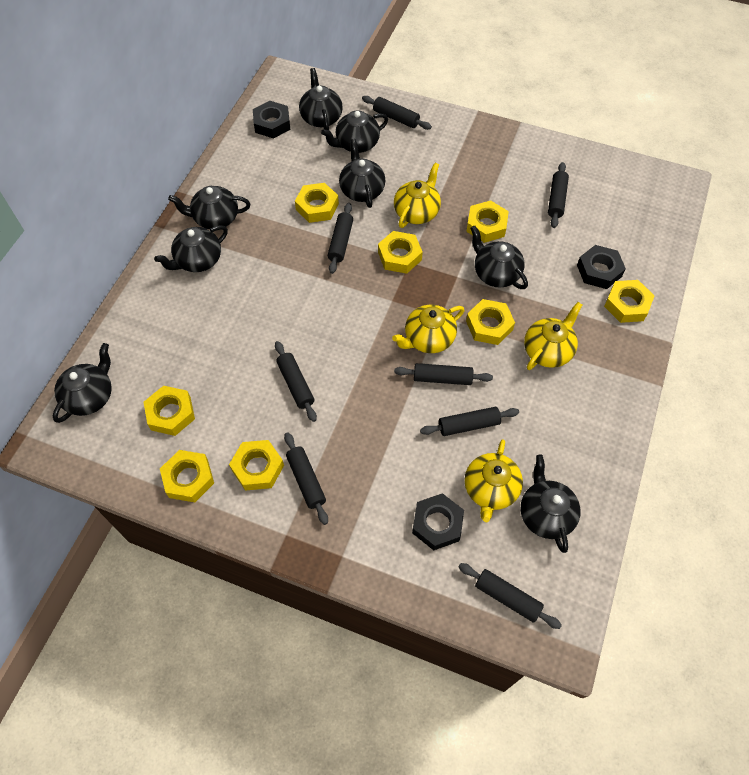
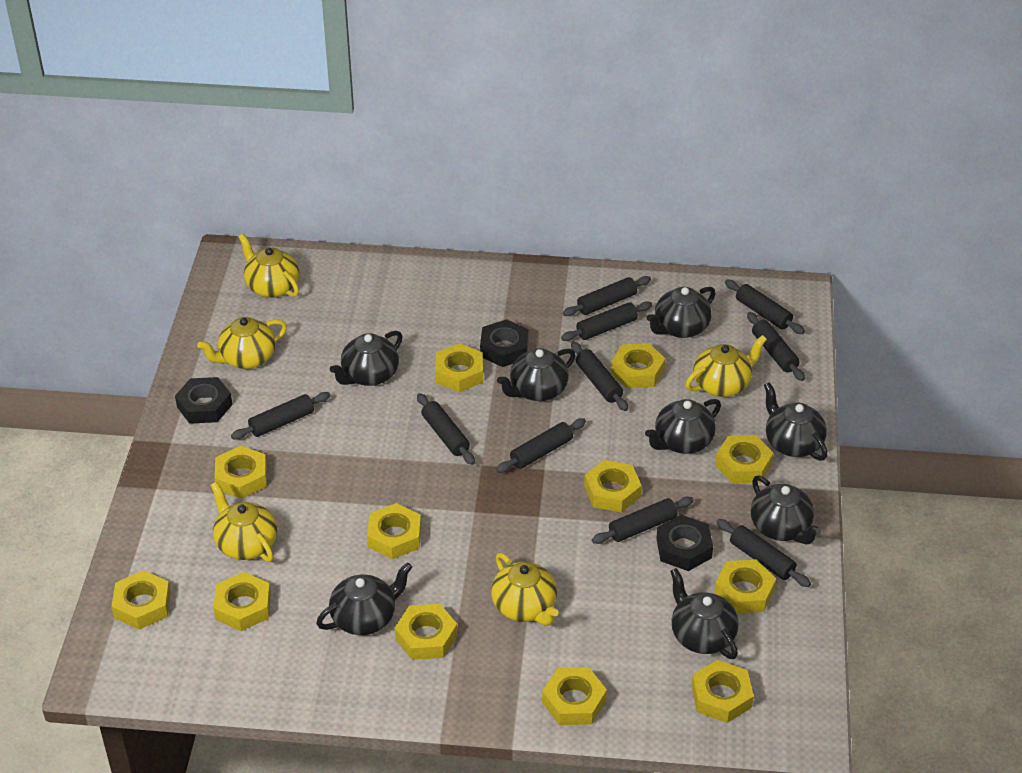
black rolling pin: [275,341,317,422] [284,432,328,525] [328,203,353,274] [362,96,432,130] [394,363,493,385] [420,407,519,436] [459,563,562,629] [548,162,569,228] = 8 -> [231,392,331,440] [417,393,475,465] [496,418,586,473] [561,301,652,341] [563,276,651,316] [571,342,628,411] [592,497,694,544] [716,519,811,587] [725,280,805,334] [747,312,805,381] = 10
yellow nut: [144,386,195,436] [160,450,214,502] [229,440,284,491] [295,183,339,223] [378,231,423,274] [466,200,509,243] [466,299,515,345] [604,280,654,323] = 8 -> [111,570,171,630] [213,572,271,631] [215,446,267,499] [367,503,421,559] [395,604,458,660] [435,343,483,392] [542,667,607,725] [584,460,642,512] [611,343,665,388] [691,660,754,723] [714,559,776,613] [715,435,774,483] = 12
yellow teapot: [392,305,464,353] [394,163,441,228] [465,439,523,522] [524,302,582,370] = 4 -> [197,317,287,369] [211,482,277,562] [238,234,299,298] [491,553,559,626] [686,335,767,397] = 5

